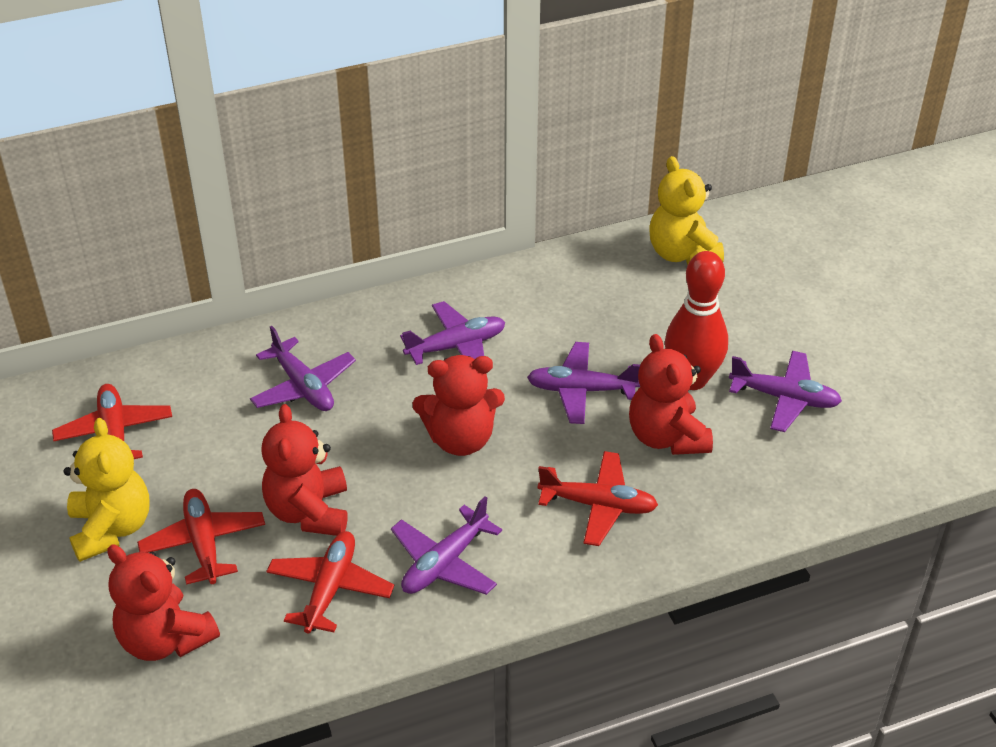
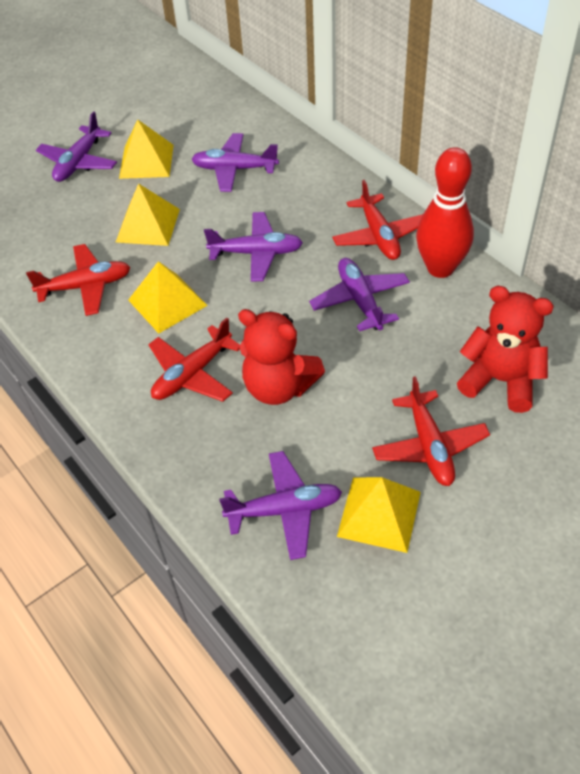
red teddy bear: [107,545,220,661] [261,404,348,536] [413,355,505,456] [629,334,713,455] = 4 -> [238,309,325,405] [457,286,554,413] = 2
yellow pyramid: none = 0 -> [116,183,180,246] [119,120,174,179] [128,261,208,334] [337,477,421,553] = 4
yellow teddy bear: [64,418,150,562] [650,156,724,266] = 2 -> none = 0

